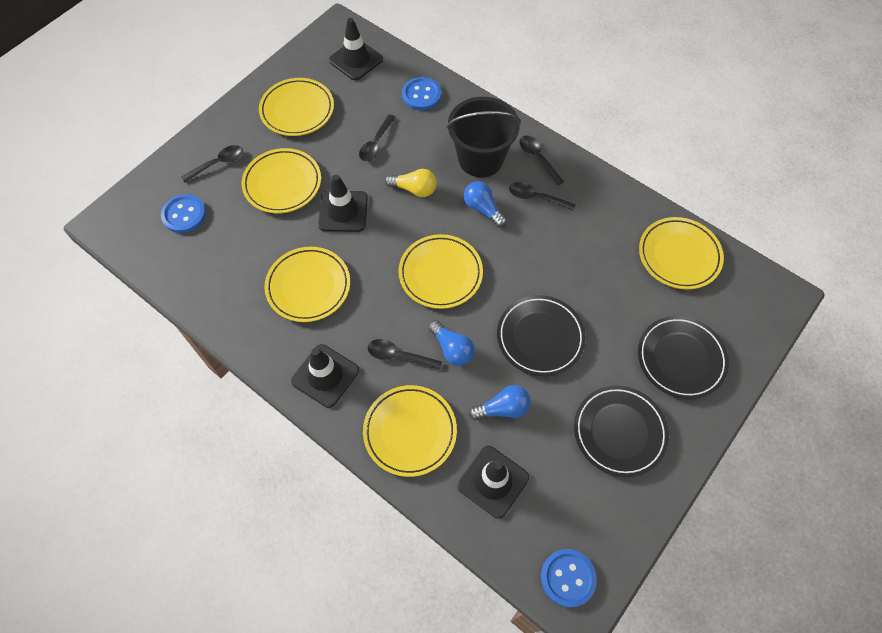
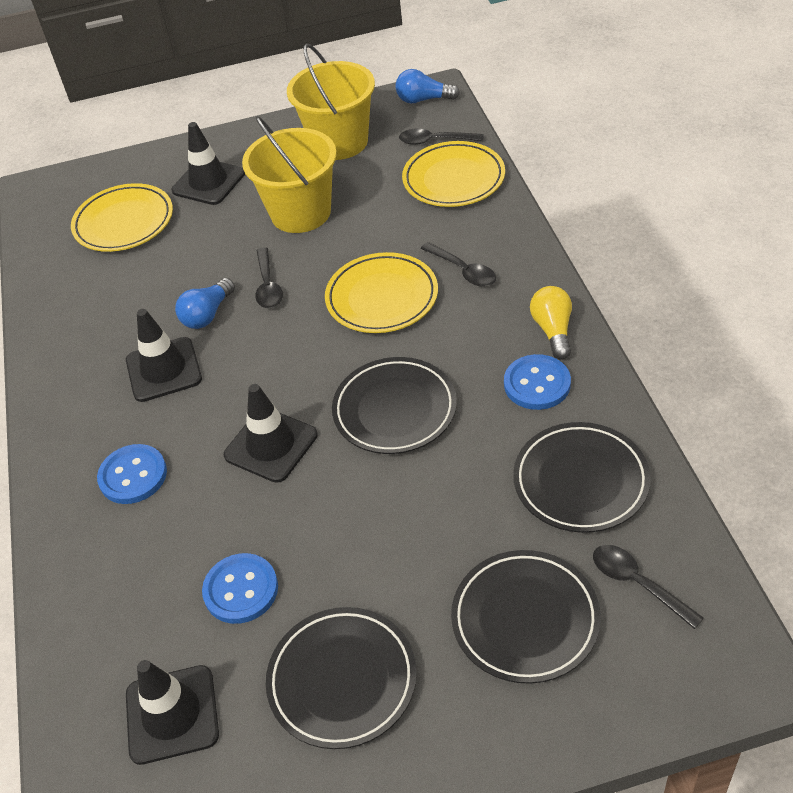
black bucket: [446,97,521,177] = 1 -> none = 0
black plate: [497,295,586,376] [574,386,669,477] [638,316,729,399] = 3 -> [266,607,417,749] [332,357,457,454] [451,550,601,684] [513,422,651,533] = 4
black spoon: [181,145,243,183] [359,114,396,162] [368,339,442,370] [509,182,576,211] [519,135,564,186] = 5 -> [255,247,283,308] [399,128,484,145] [421,242,496,287] [593,545,704,629] = 4
blue light bulb: [429,320,475,366] [464,181,507,228] [469,385,531,420] = 3 -> [175,278,235,329] [396,69,460,103] = 2
yellow bucket: none = 0 -> [242,116,337,233] [287,43,375,160] = 2
yellow plate: [241,148,321,213] [259,78,334,136] [264,247,350,322] [363,385,457,477] [398,234,483,309] [639,217,724,290] = 6 -> [71,183,173,252] [325,252,438,333] [402,141,505,207] = 3

